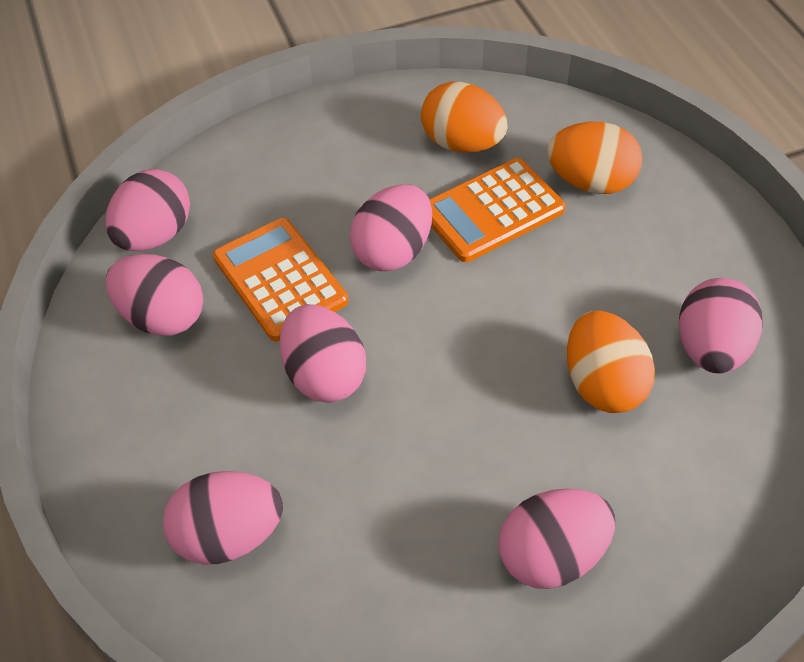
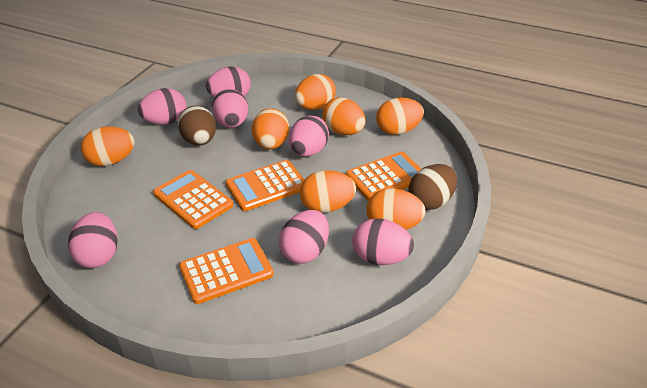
brown egg: none = 0 -> [178,106,216,146] [408,164,457,210] = 2
orange calculator: [213,218,348,341] [429,158,566,262] = 2 -> [153,170,234,229] [179,238,274,304] [226,160,304,211] [346,152,421,201] = 4
orange egg: [421,82,508,153] [547,122,642,194] [567,311,655,413] = 3 -> [81,126,135,166] [252,108,289,149] [295,74,336,110] [300,170,356,213] [322,97,366,135] [366,189,426,230] [376,97,424,135] = 7

